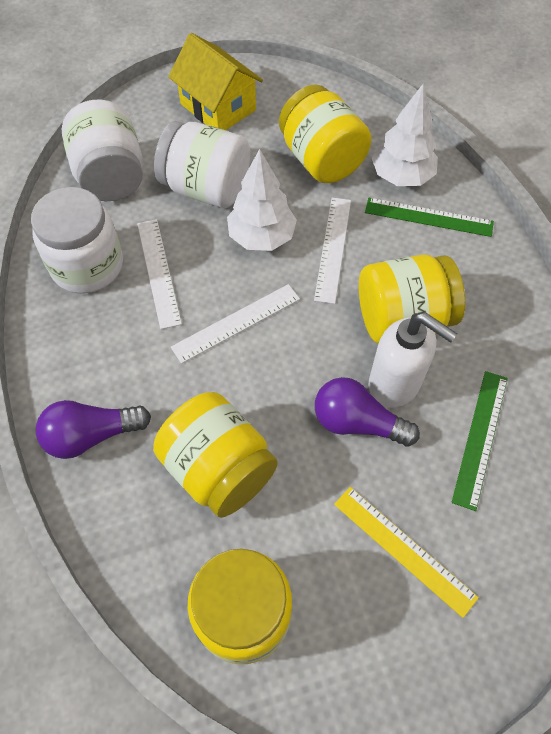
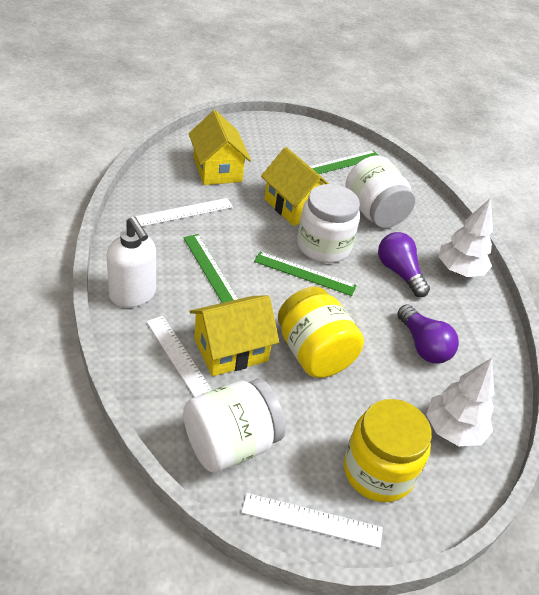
green ruler: [365,198,494,237] [452,371,508,511] = 2 -> [183,234,238,303] [254,252,357,296] [310,150,379,174] = 3
yellow house: [168,33,263,130] = 1 -> [189,110,251,185] [190,295,279,376] [261,147,329,226] = 3
yellow jar: [153,392,278,518] [188,549,292,664] [279,84,372,183] [359,255,465,344] = 4 -> [278,287,364,378] [344,399,432,502] = 2
yellow ruler: [334,487,479,618] = 1 -> none = 0

